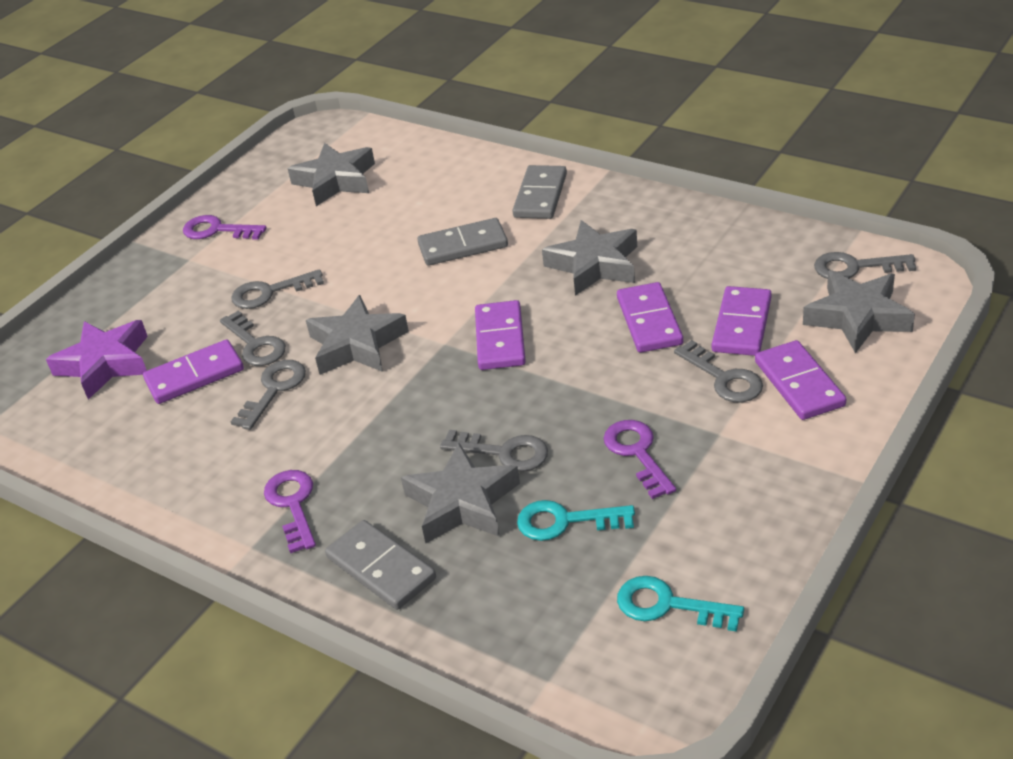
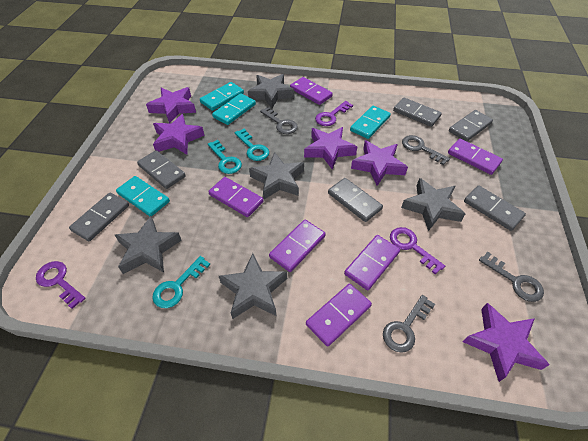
grey domino: [325,520,436,610] [417,218,508,266] [512,165,567,219] = 3 -> [69,193,129,241] [137,150,186,189] [328,178,383,222] [393,98,442,127] [449,110,493,141] [464,185,526,231] = 6
grey key: [220,310,286,366] [231,269,324,309] [231,360,306,430] [440,430,548,472] [674,340,763,402] [814,252,916,279] = 6 -> [260,107,298,134] [383,295,435,353] [402,135,450,165] [479,251,544,302] = 4
purple domino: [143,339,244,404] [475,300,526,370] [617,282,683,353] [712,286,772,356] [755,340,846,420] = 5 -> [208,177,263,217] [269,220,326,272] [290,77,333,105] [306,284,372,347] [344,235,400,290] [448,138,503,175] = 6
purple star: [46,320,148,400] = 1 -> [146,87,196,123] [153,114,204,155] [304,127,357,170] [351,140,408,186] [463,303,550,382] = 5
turquoise domino: none = 0 -> [116,176,170,216] [200,82,244,111] [212,93,256,125] [350,106,391,139] = 4
turquoise key: [517,500,635,541] [617,576,744,632] = 2 -> [152,256,210,308] [208,140,242,174] [235,129,269,161] = 3

